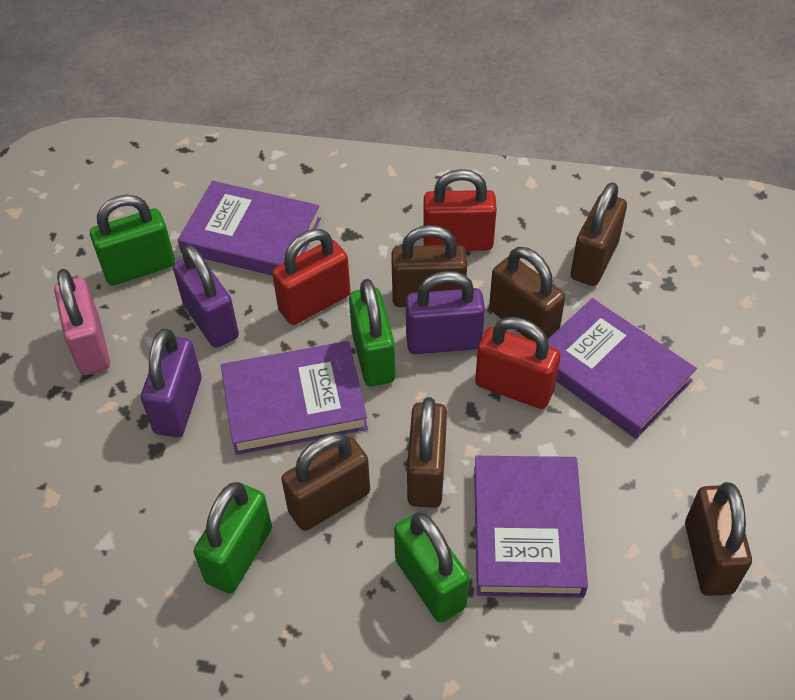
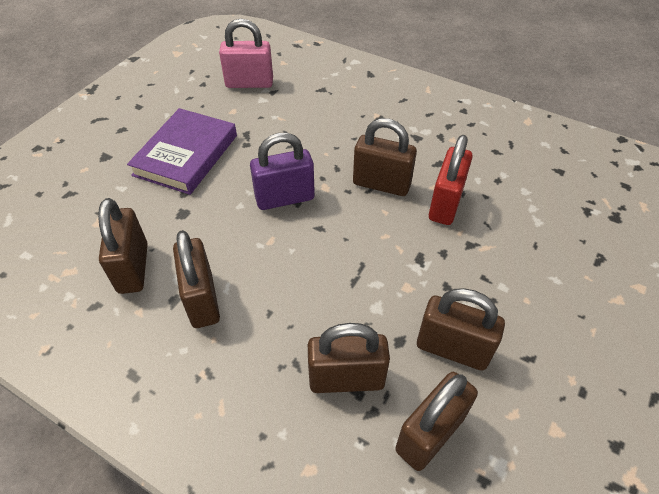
green padlock: [90,195,175,286] [193,482,272,594] [349,279,396,386] [394,511,469,623] = 4 -> none = 0
purple book: [178,181,321,275] [221,341,368,455] [474,456,588,598] [548,298,697,439] = 4 -> [127,108,237,195] = 1
purple padlock: [141,329,202,437] [173,244,239,348] [406,271,485,354] = 3 -> [250,133,315,210] = 1
red padlock: [272,229,350,325] [423,169,497,251] [475,317,561,409] = 3 -> [429,135,473,225] = 1

